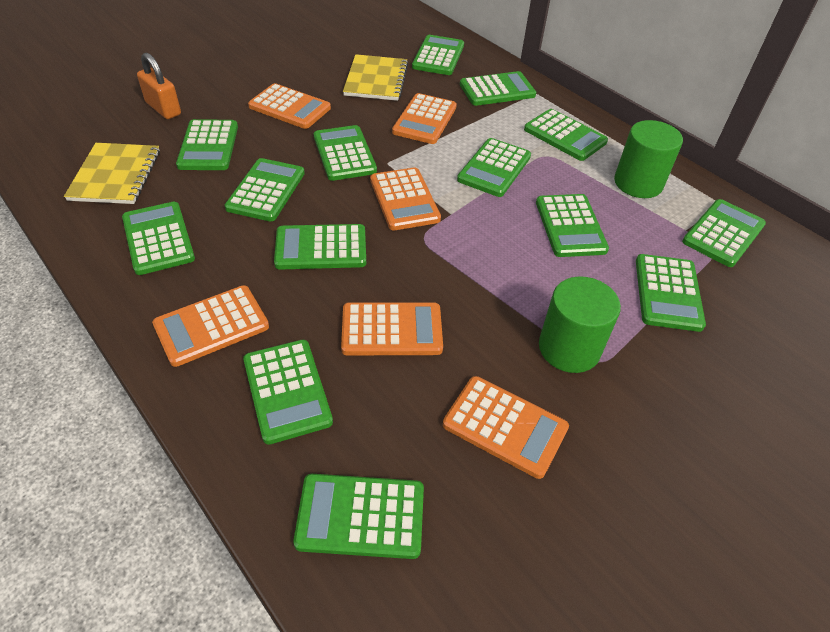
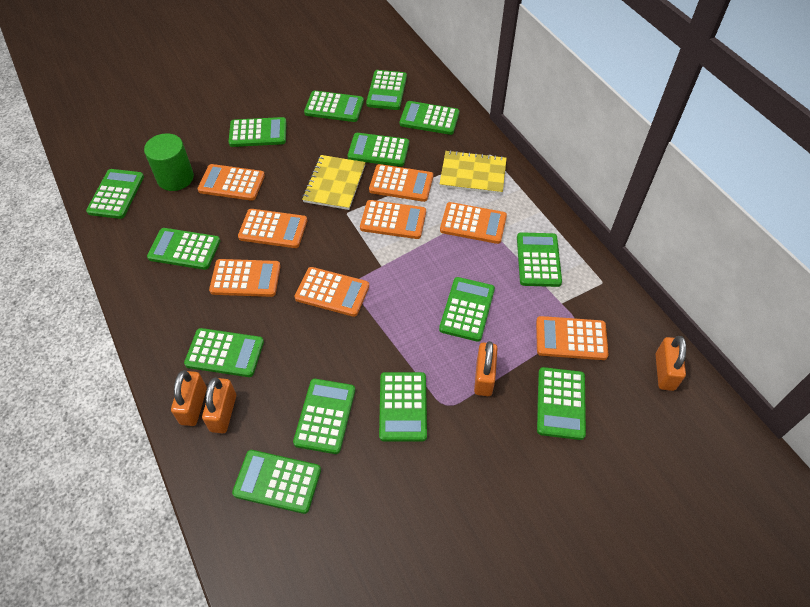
green cylinder: [539,276,621,373] [614,120,683,198] = 2 -> [144,133,194,191] = 1
orange calculator: [152,285,269,367] [248,83,331,129] [341,302,443,355] [370,167,441,231] [392,93,457,144] [443,376,569,479] = 6 -> [198,164,265,201] [209,259,281,297] [238,209,307,248] [294,267,369,317] [360,200,426,239] [369,164,433,202] [440,202,507,244] [536,316,609,360] = 8
orange padlock: [137,53,181,119] = 1 -> [171,370,207,426] [202,378,236,433] [474,341,498,396] [656,336,686,391] = 4

